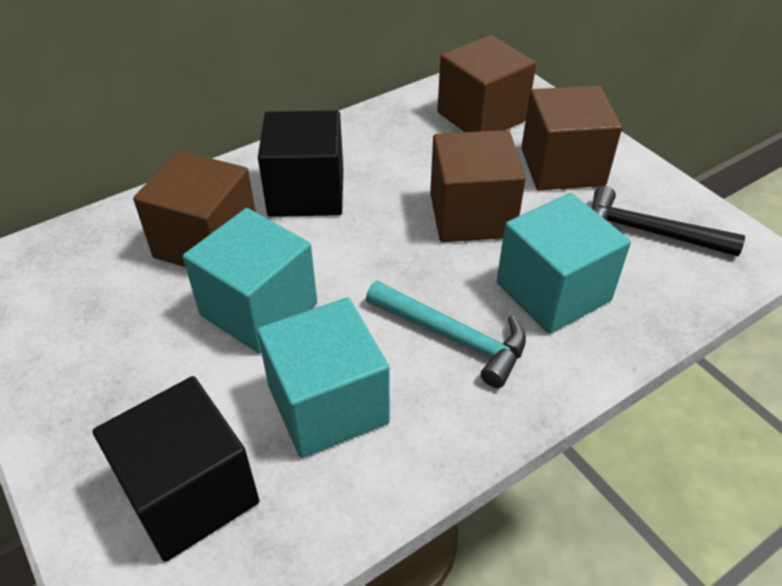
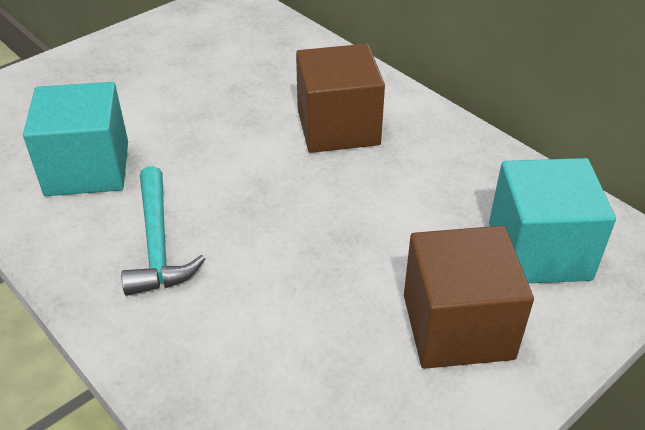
black cube: [93,376,260,562] [258,110,343,217] = 2 -> none = 0
black hammer: [592,186,745,256] = 1 -> none = 0
brown cube: [133,150,256,267] [430,130,526,242] [437,35,536,132] [521,85,622,190] = 4 -> [296,44,385,153] [404,226,534,369] = 2
turquoise cube: [183,208,317,354] [257,297,390,458] [497,193,631,334] = 3 -> [23,82,128,196] [489,158,616,283] = 2

